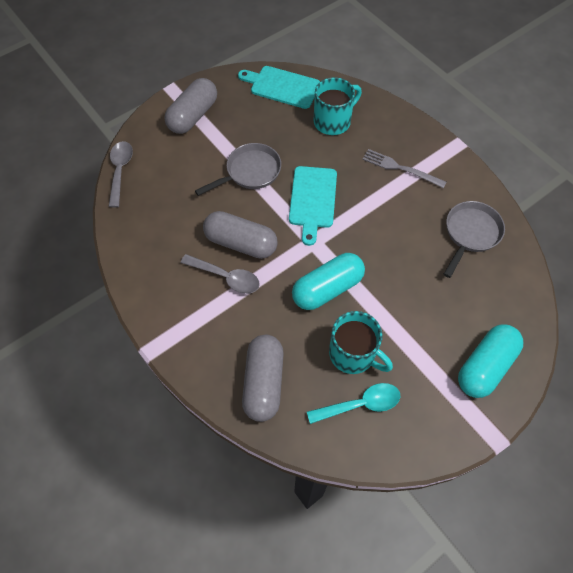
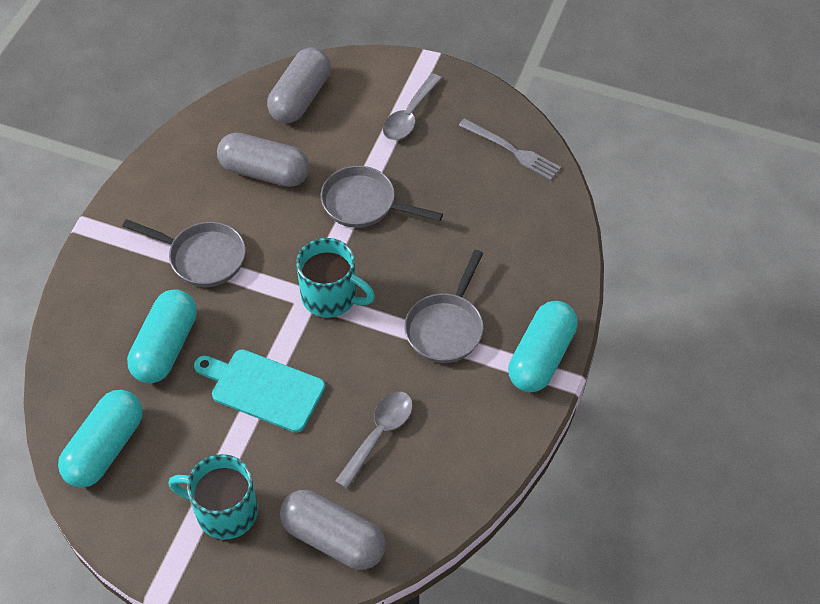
grey pan: [195,143,281,196] [444,201,505,278] = 2 -> [122,219,245,287] [321,166,443,228] [404,250,483,363] = 3
turquoise capsule: [292,253,365,310] [458,324,523,398] = 2 -> [58,390,143,488] [127,289,197,384] [508,301,578,392] = 3
turquoise cutting board: [238,66,320,109] [289,166,337,246] = 2 -> [194,349,325,433] = 1
turquoise spoon: [307,383,401,424] = 1 -> none = 0

